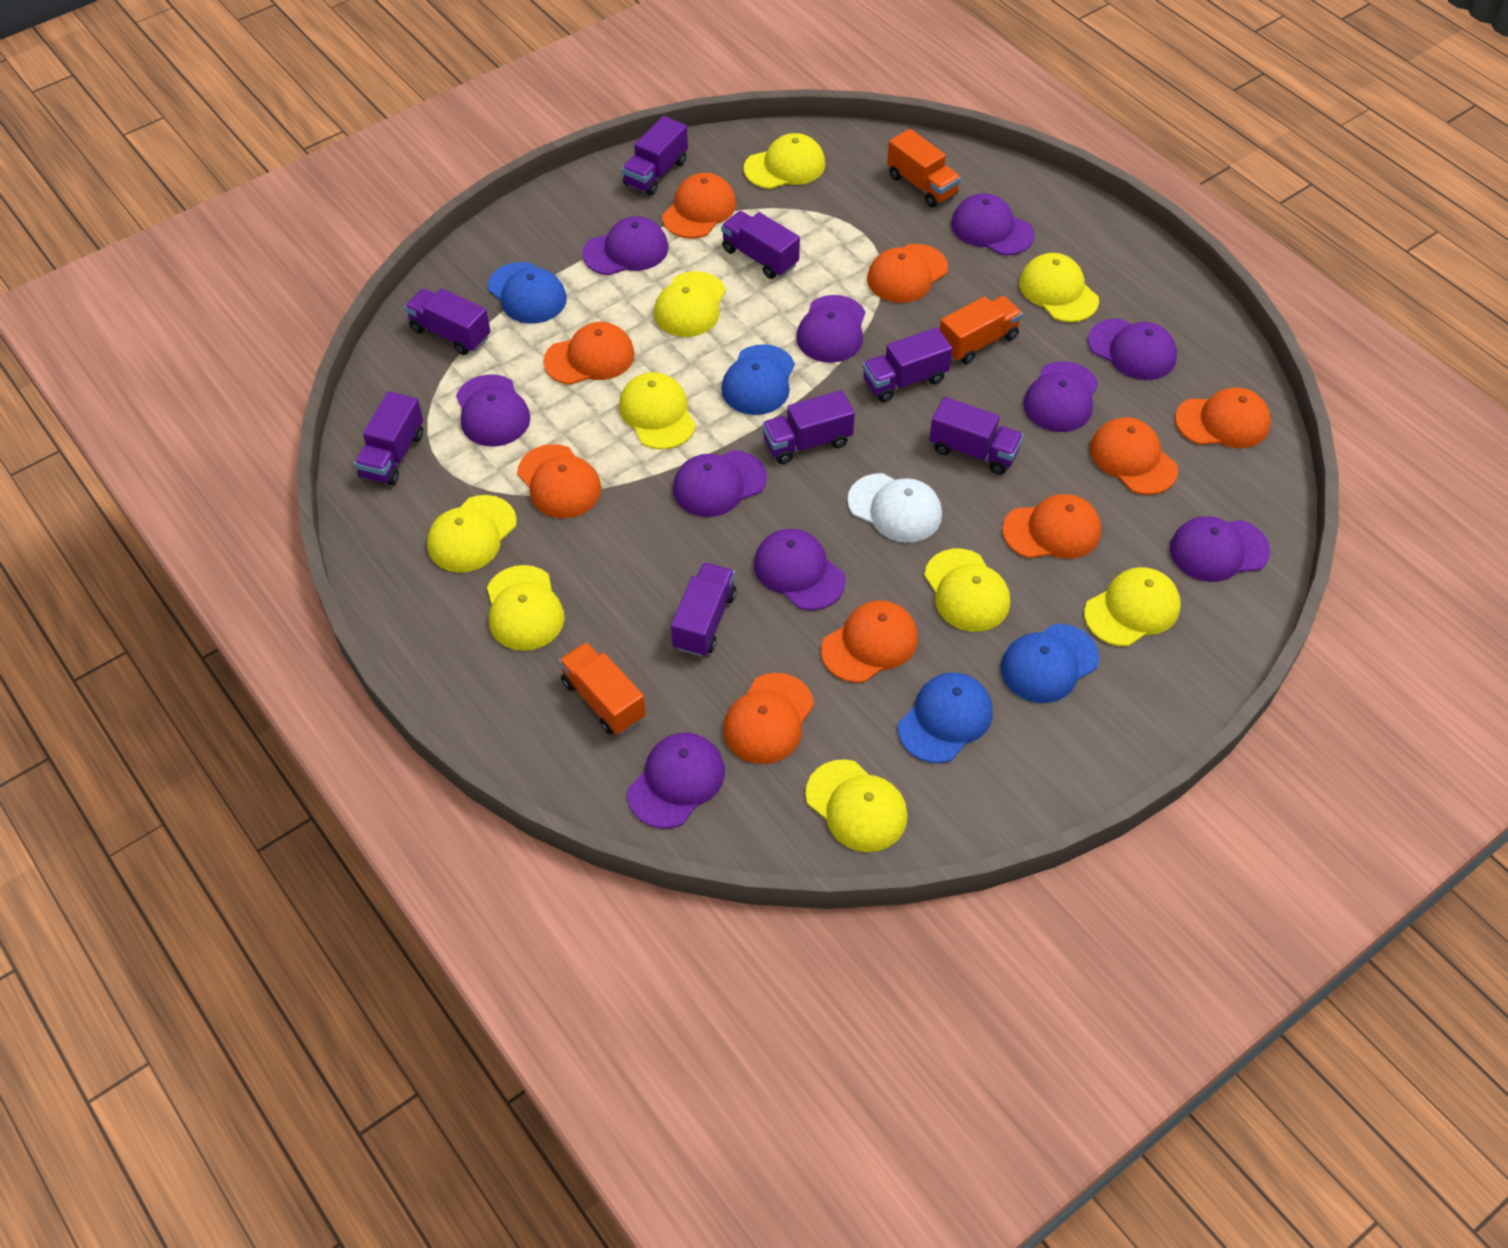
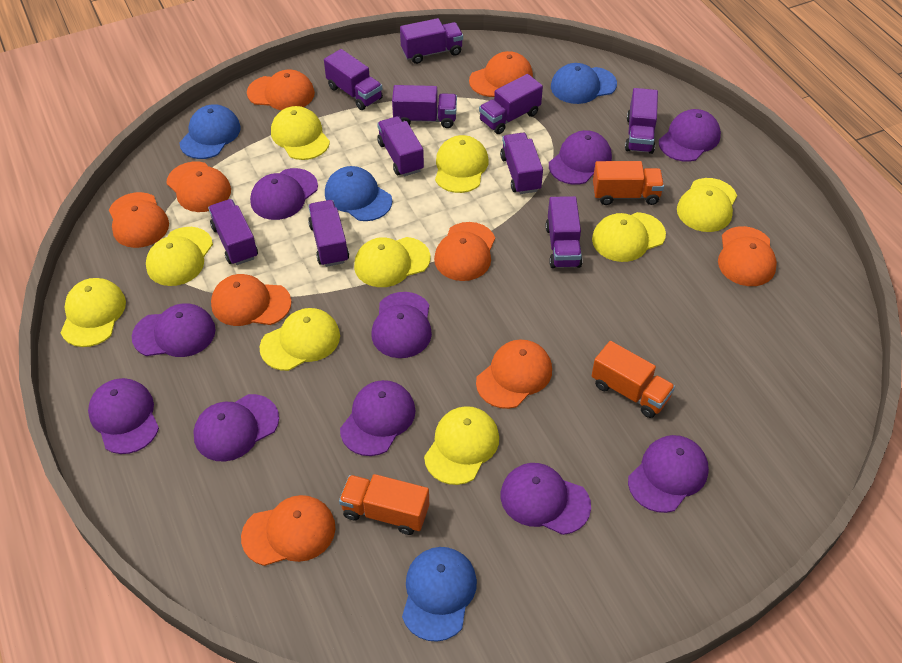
purple truck: [354,391,423,486] [405,288,491,355] [622,116,688,196] [671,562,736,657] [721,211,800,279] [762,390,855,464] [862,327,953,402] [929,397,1023,475] = 8 -> [208,199,258,265] [308,200,349,267] [324,49,383,110] [377,116,424,176] [392,85,457,128] [400,18,463,64] [479,74,543,134] [500,133,543,194] [546,196,583,268] [625,88,658,154] = 10
white cap: [847,473,942,543] = 1 -> none = 0

